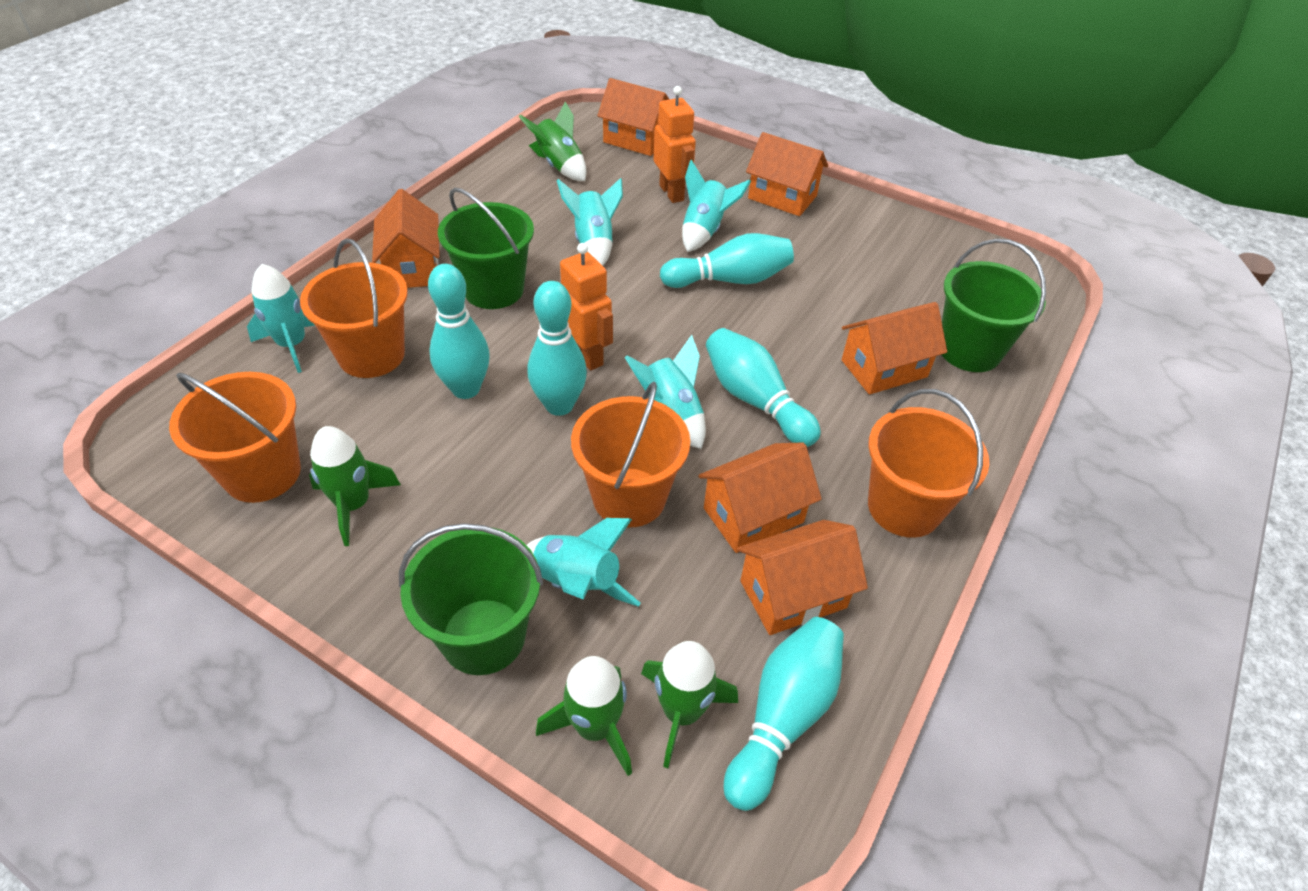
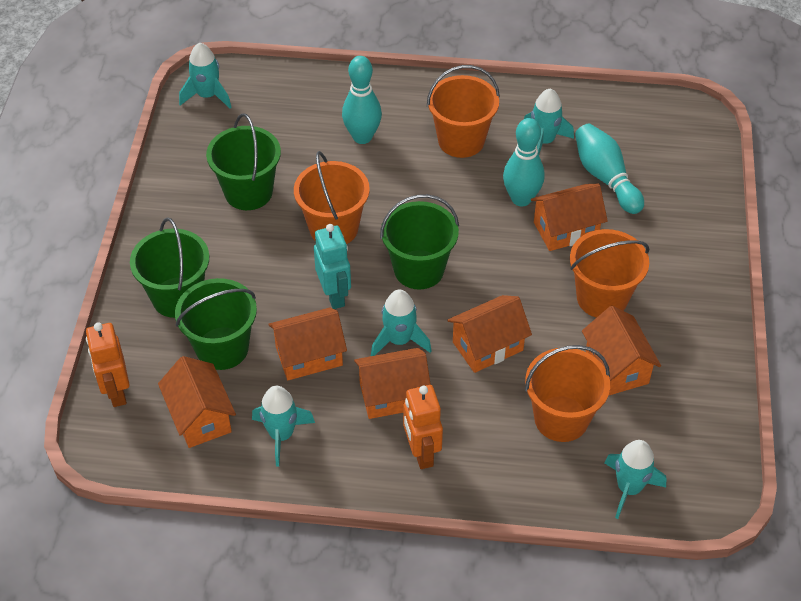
green bucket: [399,523,543,675] [438,188,534,309] [942,239,1046,372] = 3 -> [130,217,209,318] [175,278,257,370] [206,113,281,210] [380,194,459,290] = 4
green rocket: [309,426,401,546] [518,102,586,181] [536,656,632,776] [641,641,738,768] = 4 -> none = 0
turquoise bowling pin: [428,264,490,399] [527,281,587,416] [660,233,794,288] [706,328,821,447] [724,617,844,811] = 5 -> [342,56,382,144] [503,118,545,206] [575,123,644,214] = 3
turquoise robot: none = 0 -> [314,224,351,309] = 1

